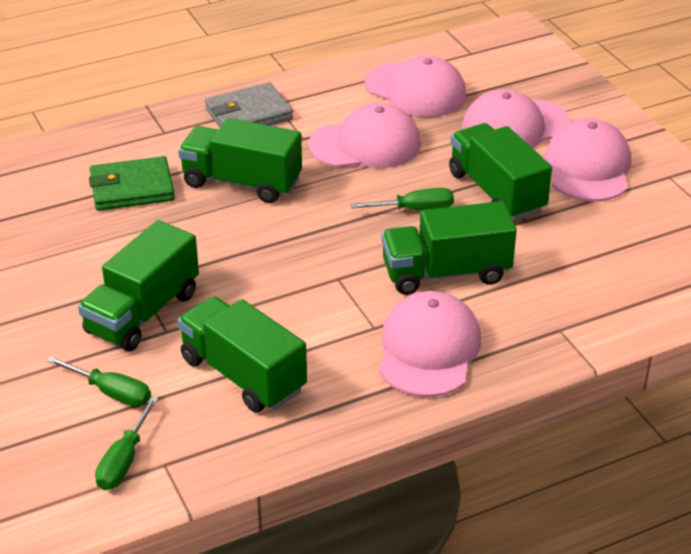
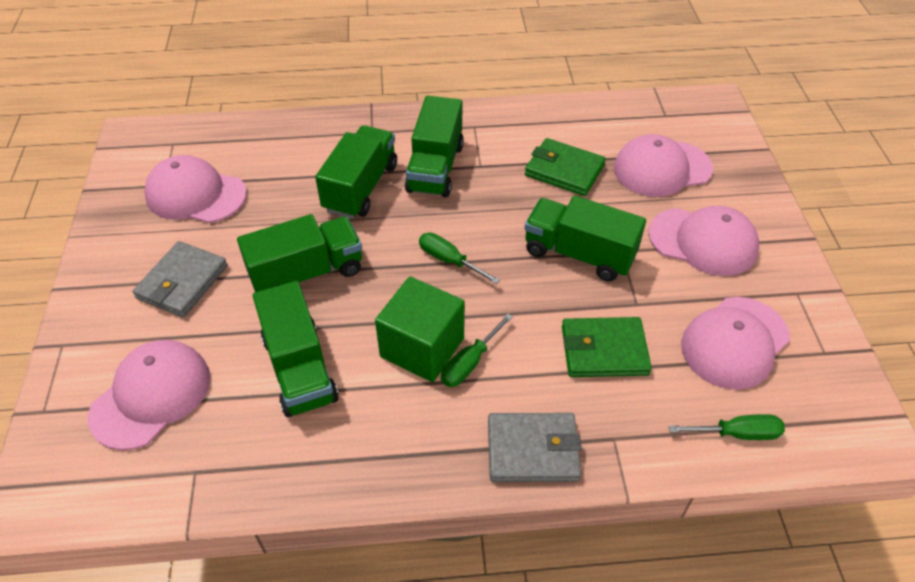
green cube: none = 0 -> [375,276,465,382] = 1
green wallet: [89,156,175,211] = 1 -> [525,138,606,196] [562,317,652,377] = 2
grey wallet: [205,82,293,127] = 1 -> [132,241,228,317] [488,413,582,482] = 2

